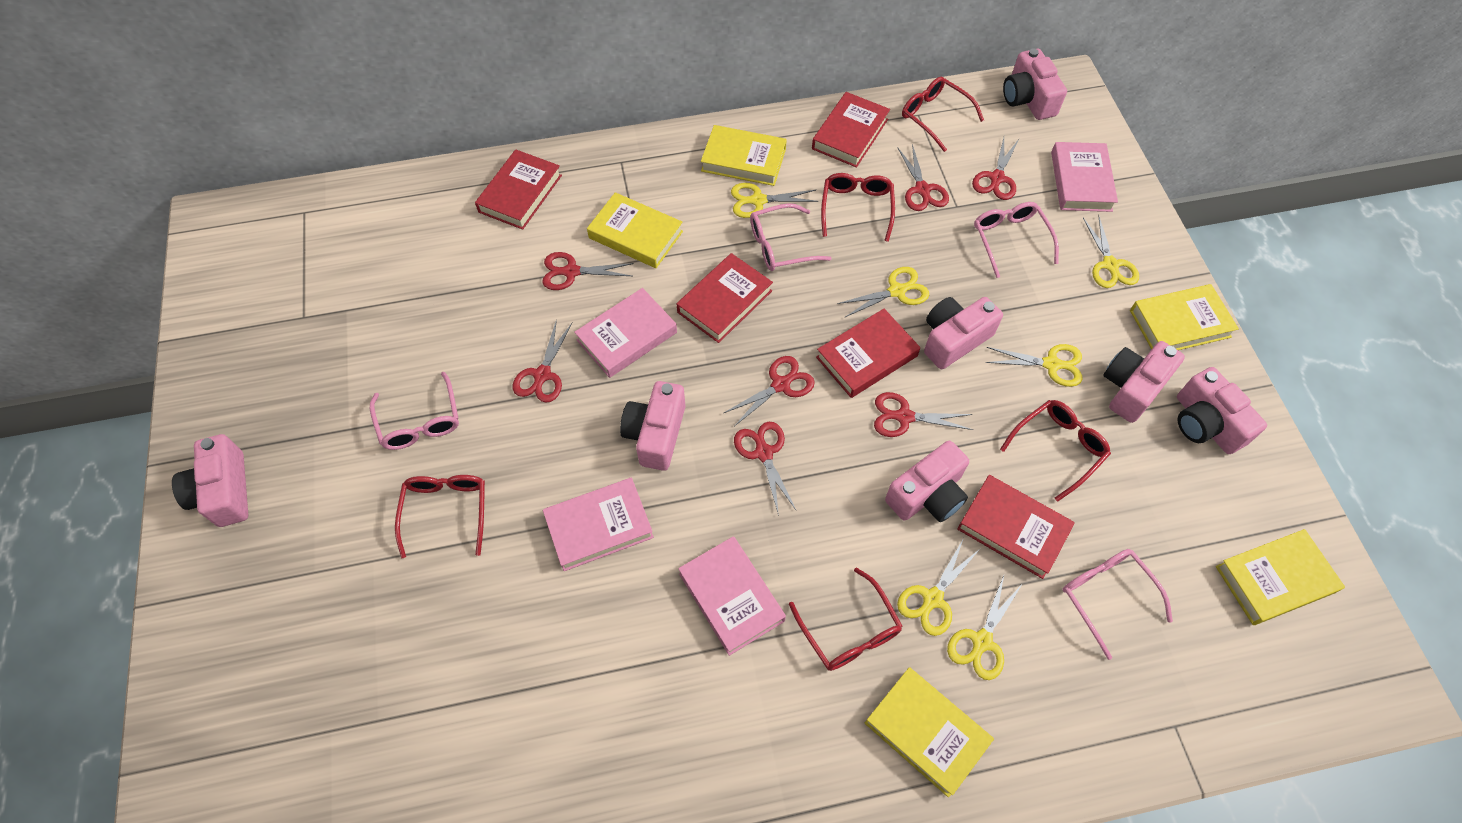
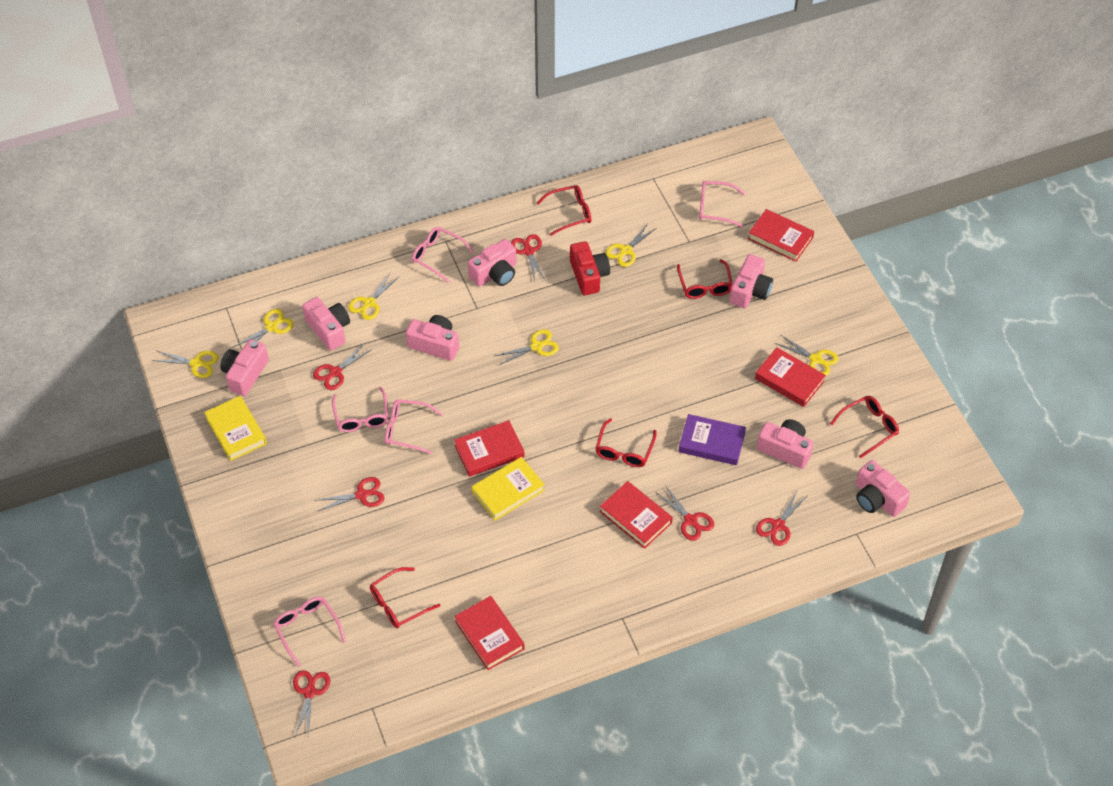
pink book: [543,478,654,571] [574,288,677,378] [678,536,786,656] [1051,142,1118,212] = 4 -> none = 0
pink glasses: [370,372,459,450] [750,203,832,271] [974,202,1059,278] [1062,549,1173,660] = 4 -> [273,597,346,667] [332,387,389,432] [385,399,443,454] [412,227,474,283] [699,181,745,227] = 5
purple book: none = 0 -> [679,414,746,465] = 1
red camera: none = 0 -> [570,241,610,295] = 1
red scissors: [513,319,573,403] [542,252,634,290] [724,356,815,426] [734,422,796,516] [874,392,973,437] [898,144,949,211] [972,138,1019,200] = 7 -> [293,670,330,736] [313,344,372,390] [317,477,384,511] [511,234,546,281] [657,485,714,541] [756,491,808,546] = 6
yellow book: [587,192,683,268] [701,125,787,186] [865,667,994,797] [1130,284,1239,350] [1216,529,1345,625] = 5 -> [204,396,267,461] [472,457,545,521] = 2

